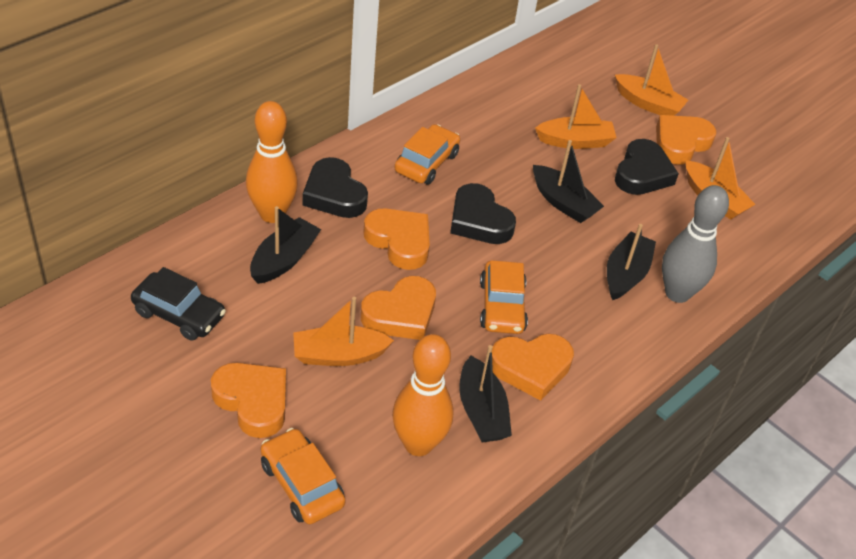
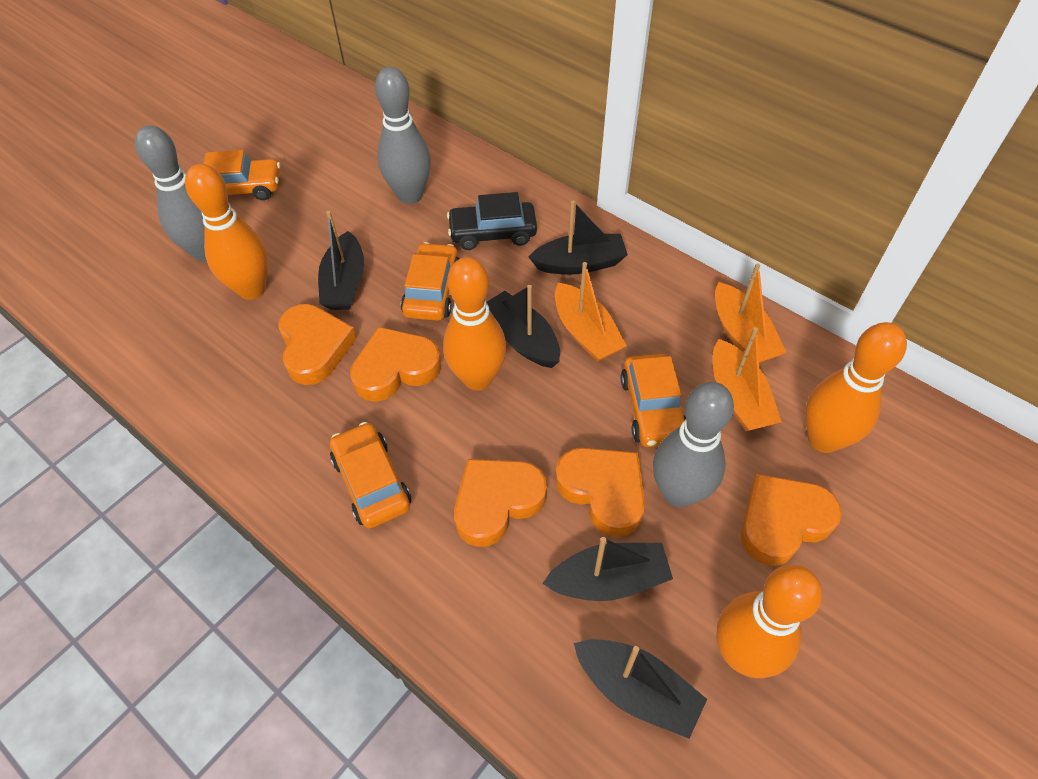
black boat: [250,206,321,284] [459,345,512,443] [533,140,604,223] [607,224,656,300] = 4 -> [318,211,364,310] [486,285,560,368] [529,200,628,275] [542,537,673,601] [574,639,707,739] = 5
black heart: [302,157,368,218] [450,183,516,244] [615,139,679,195] = 3 -> none = 0
grey bowling pin: [662,185,729,303] = 1 -> [135,125,207,262] [375,67,431,204] [653,382,734,508] = 3
orange boat: [293,297,394,366] [535,84,617,149] [615,44,688,116] [686,137,756,220] = 4 -> [555,262,627,362] [713,327,782,431] [715,264,787,363] = 3
orange bowling pin: [246,101,298,223] [392,334,454,456] = 2 -> [185,164,268,300] [443,257,507,391] [716,564,822,678] [805,322,907,453] = 4
orange car: [261,428,346,524] [395,124,460,185] [480,260,528,334] = 3 -> [203,150,280,200] [330,422,411,528] [401,242,459,321] [620,354,686,447] = 4

